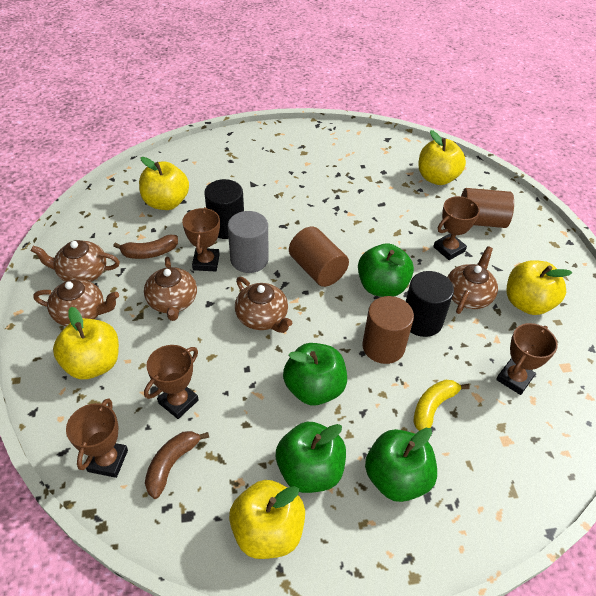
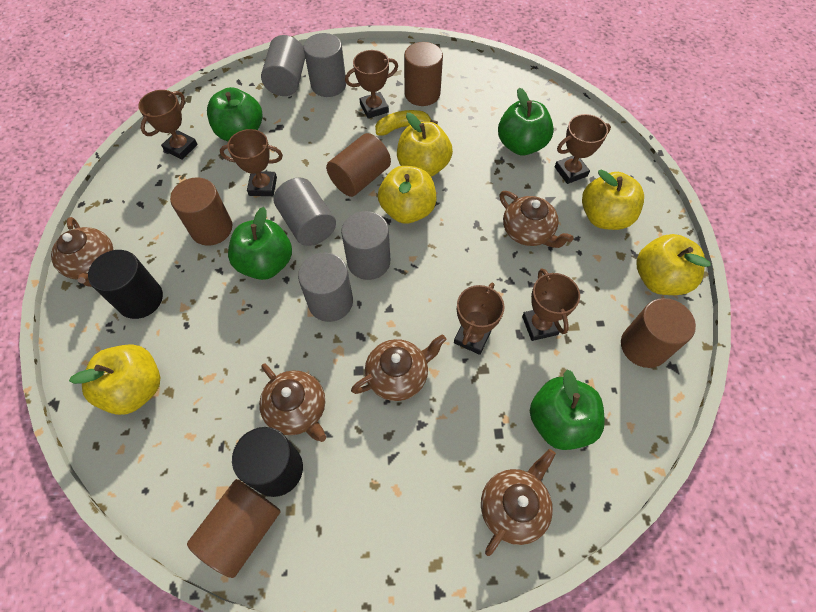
brown banana: [113,235,178,259] [145,431,209,499] = 2 -> none = 0
brown cylinder: [289,226,349,287] [362,296,414,364] [461,188,514,228] = 3 -> [170,177,232,246] [187,479,281,578] [326,133,391,197] [404,42,443,106] [621,298,696,368] = 5
brown trophy: [66,398,128,478] [144,345,199,419] [182,207,220,271] [433,196,480,260] [496,323,558,395] = 5 -> [138,90,198,160] [220,129,283,196] [345,50,398,119] [454,283,504,355] [522,269,580,341] [555,114,611,184] = 6
grey cylinder: [228,211,269,273] = 1 -> [261,35,305,96] [274,177,336,246] [298,253,353,322] [303,33,346,97] [341,211,390,280] = 5

